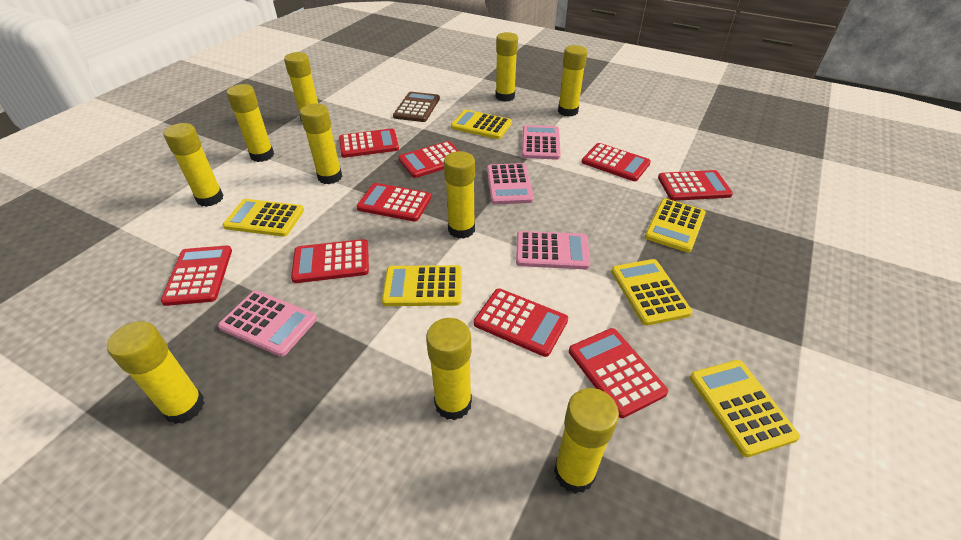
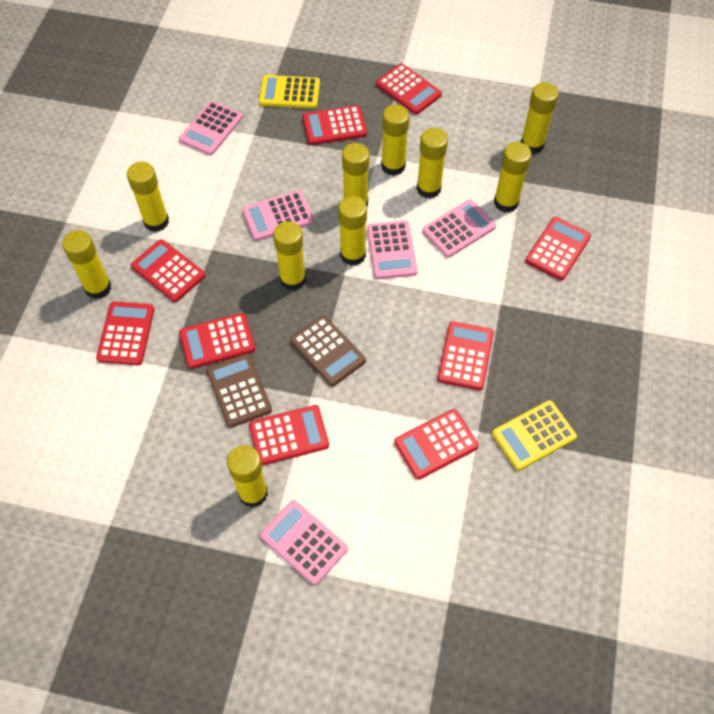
brown calculator: [393,92,440,122] = 1 -> [206,353,272,428] [290,315,366,387] = 2
pink calculator: [218,290,317,357] [487,163,534,205] [516,231,590,269] [522,125,561,160] = 4 -> [179,101,243,156] [242,190,314,241] [260,500,348,585] [367,221,418,279] [422,199,496,258] = 5
yellow calculator: [223,199,304,237] [382,265,462,306] [451,110,512,139] [611,259,692,326] [645,198,706,253] [690,360,800,457] = 6 -> [259,75,320,109] [492,400,577,471] = 2

